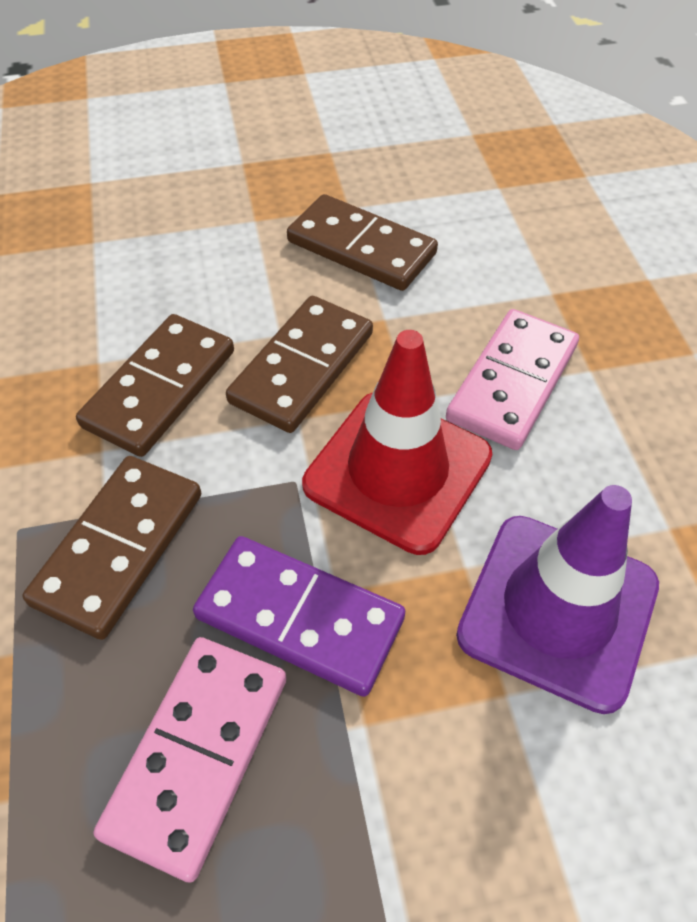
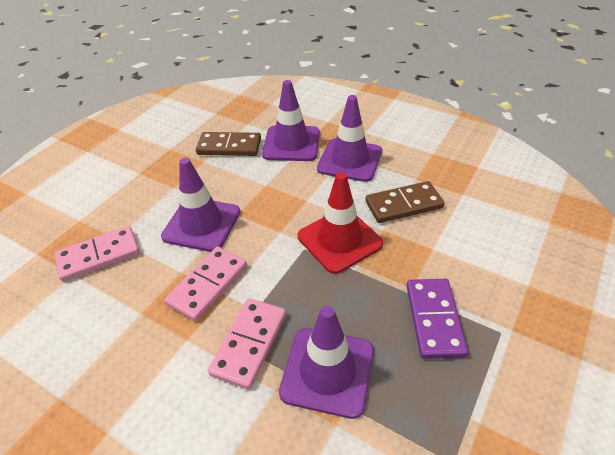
brown domino: [23,456,201,640] [76,314,234,457] [226,296,373,433] [287,194,438,291] = 4 -> [196,132,261,156] [365,181,444,223] = 2
pink domino: [93,637,286,883] [446,309,579,450] = 2 -> [54,226,140,282] [164,246,247,322] [208,298,286,389] = 3
purple traffic cone: [456,485,659,714] = 1 -> [161,158,240,252] [262,80,320,161] [279,306,374,419] [317,95,382,182] = 4

